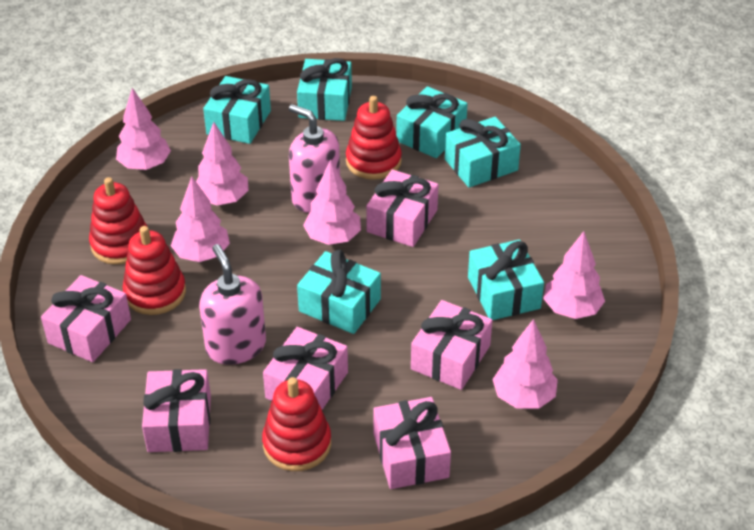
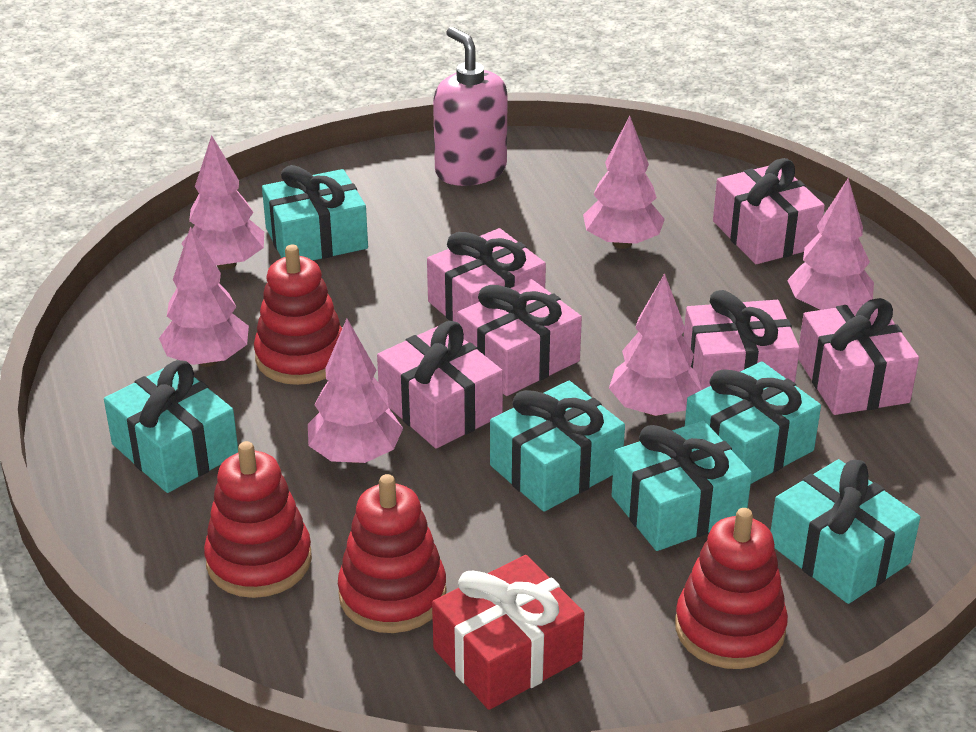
pink soap dispenser: [199,244,266,365] [289,104,340,213] = 2 -> [433,27,508,186] = 1
red gift: none = 0 -> [432,555,584,710] = 1

